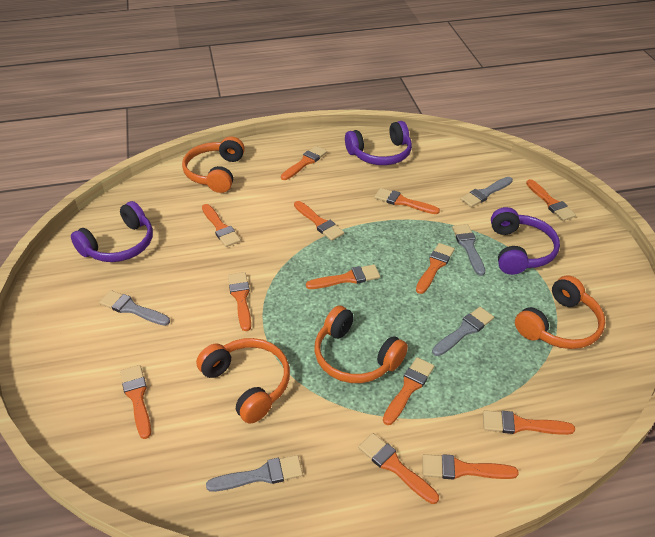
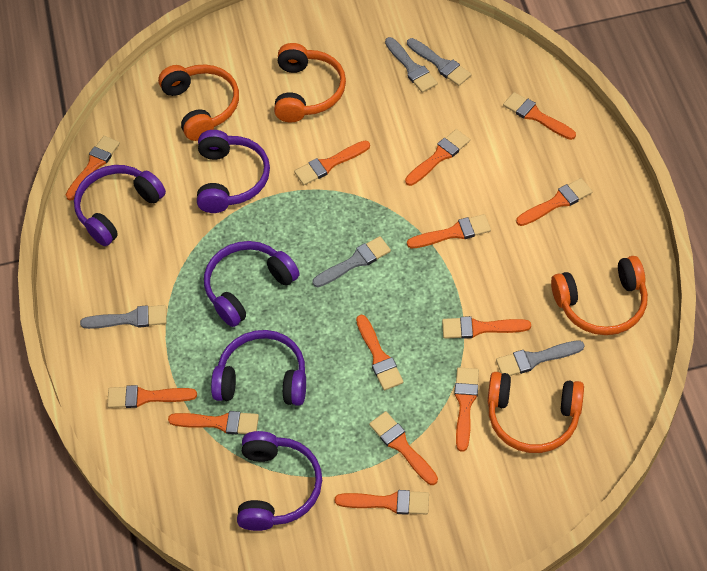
purple headphones: [71,201,153,262] [345,121,412,165] [491,207,560,275] = 3 -> [74,165,166,246] [197,130,270,213] [204,241,299,327] [211,330,306,406] [237,431,322,531] = 5

